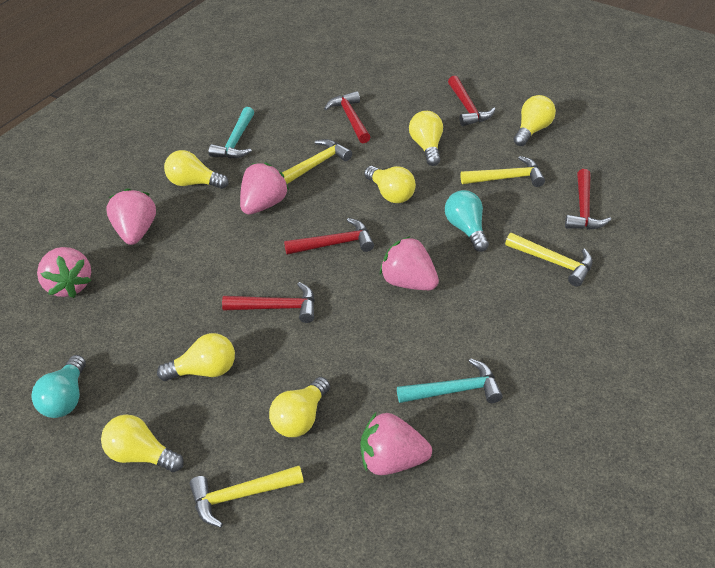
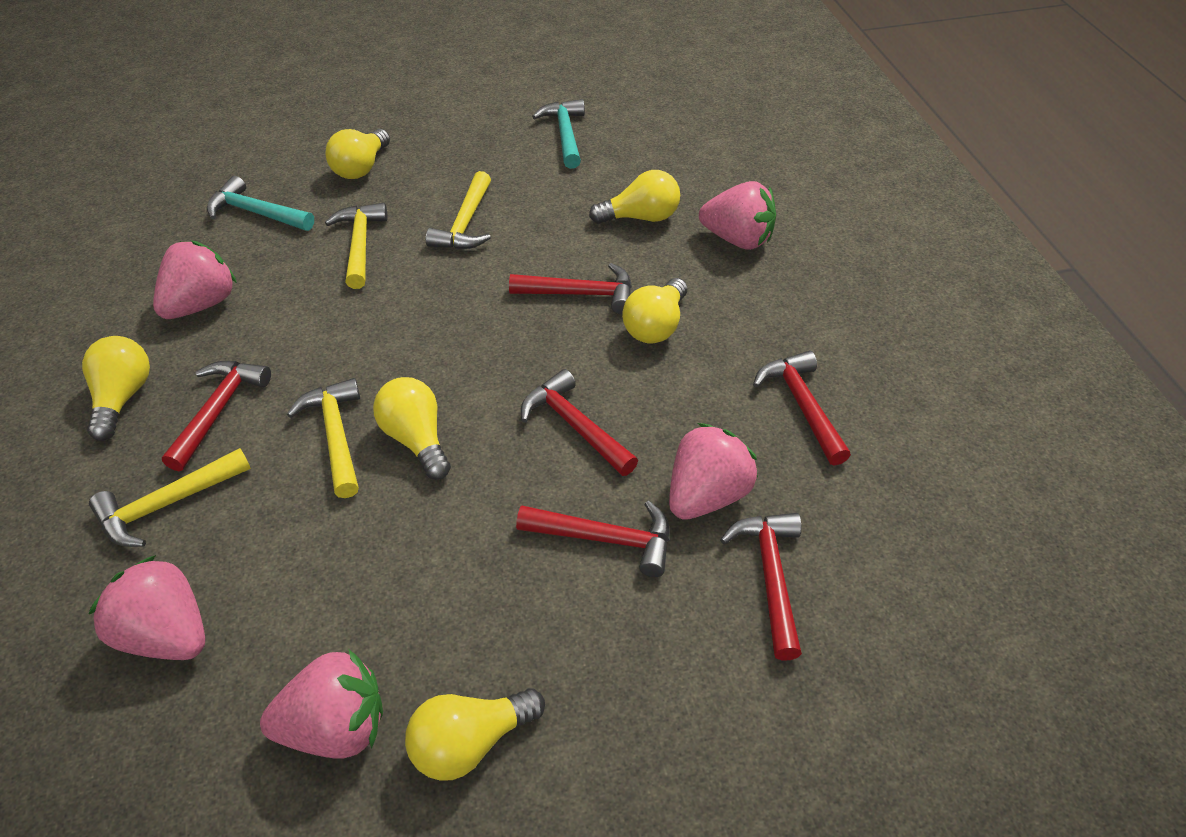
red hammer: [222,282,315,323] [284,218,374,255] [324,91,370,143] [448,76,495,126] [565,169,611,230] = 5 -> [162,361,271,471] [509,263,632,314] [516,501,670,577] [521,369,638,476] [720,513,802,660] [753,351,851,466] = 6
turquoise light bulb: [31,355,86,418] [445,190,489,252] = 2 -> none = 0
yellow light bulb: [101,414,184,472] [157,333,235,381] [164,150,229,189] [269,377,330,437] [364,166,416,203] [409,111,443,166] [513,95,556,146] = 7 -> [82,336,150,441] [326,129,390,179] [373,377,451,480] [405,689,545,781] [589,170,680,224] [622,278,687,343] = 6

